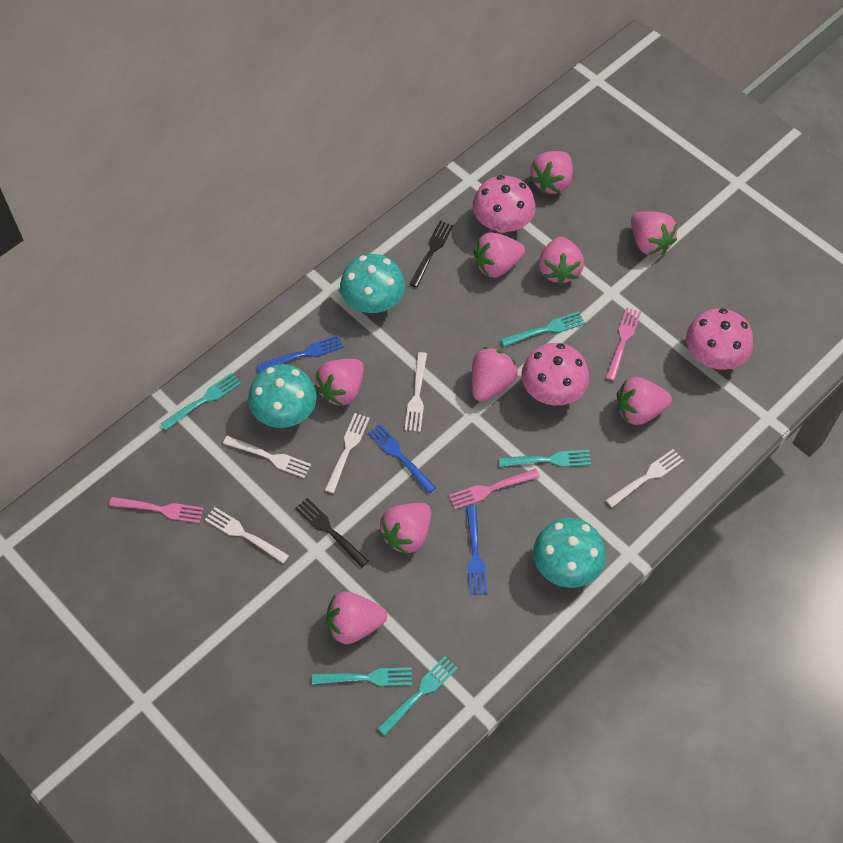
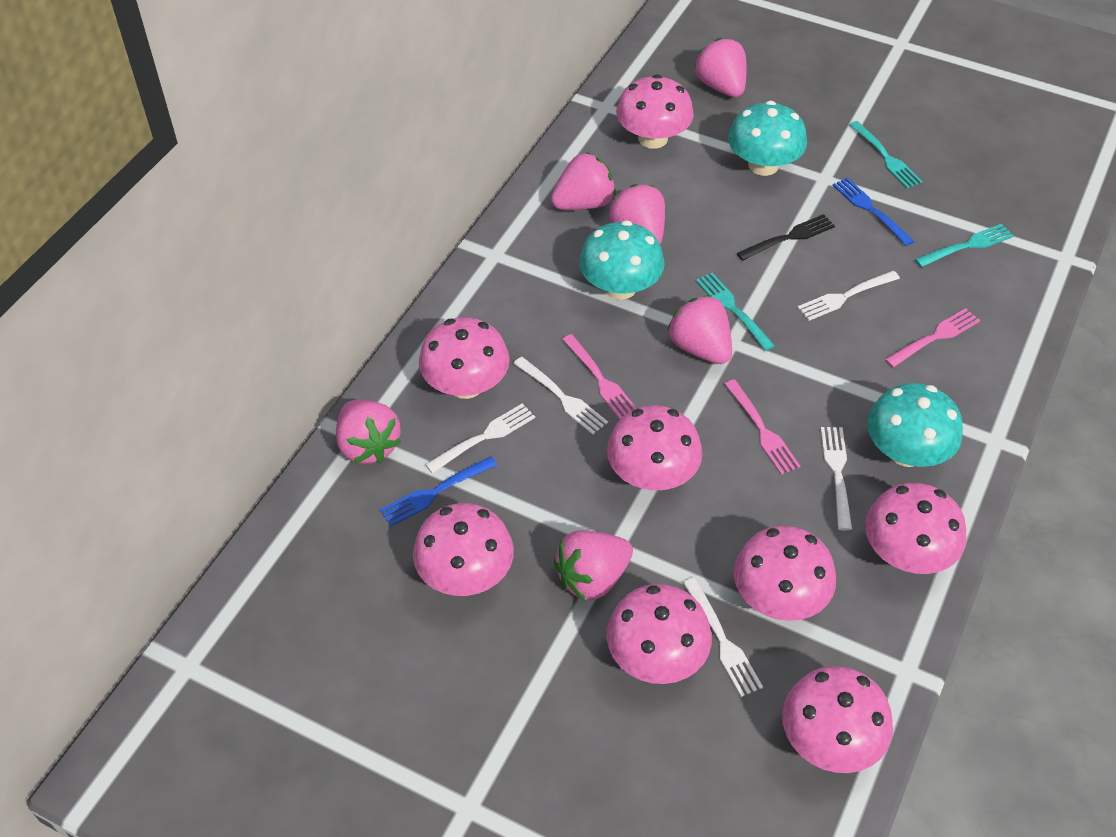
black fork: [295,498,369,568] [409,221,453,287] = 2 -> [737,214,835,261] = 1
blue fork: [257,335,343,373] [368,424,436,493] [466,505,487,595] = 3 -> [380,456,498,526] [833,177,914,246] = 2
pink mushroom: [473,175,536,233] [521,343,589,405] [686,308,753,370] = 3 -> [413,503,514,596] [419,317,509,399] [606,584,712,684] [607,405,702,491] [616,74,694,149] [734,526,836,621] [782,666,893,773] [865,483,966,574] = 8
pink strawberry: [315,359,364,406] [327,591,387,644] [379,503,431,555] [471,347,518,402] [473,232,525,278] [530,151,573,194] [539,237,584,285] [617,377,672,425] [631,212,677,255] = 9 -> [336,400,401,464] [551,152,616,210] [554,530,633,601] [609,184,665,244] [667,295,732,364] [695,38,747,97] = 6
turquoise fork: [161,373,241,430] [312,667,412,686] [377,656,458,736] [499,450,591,467] [501,312,585,347] = 5 -> [696,273,775,351] [849,121,922,189] [915,224,1013,267] = 3

